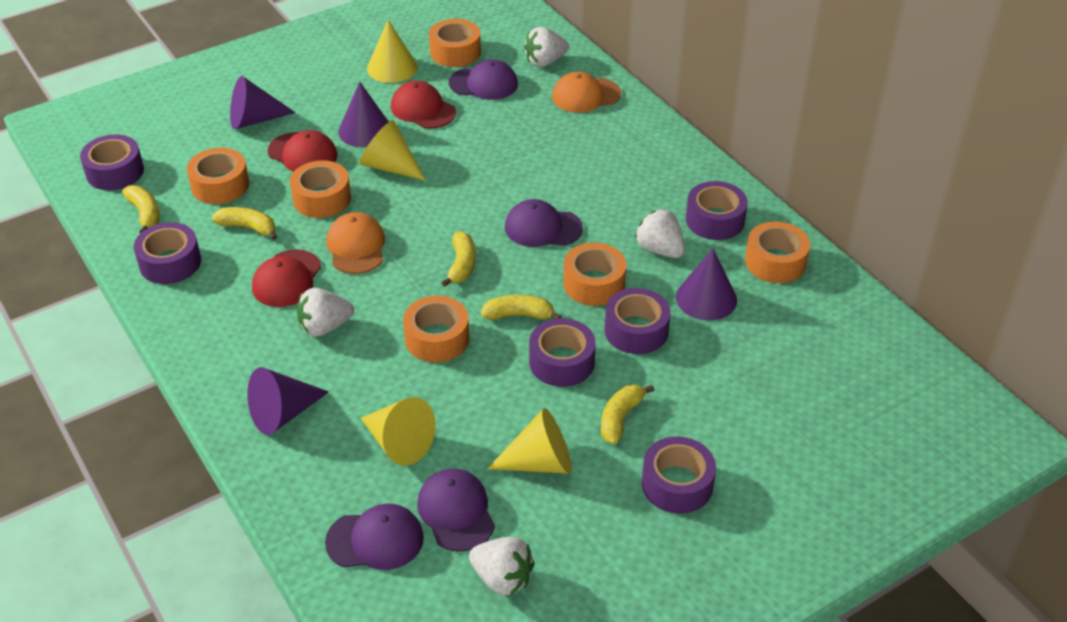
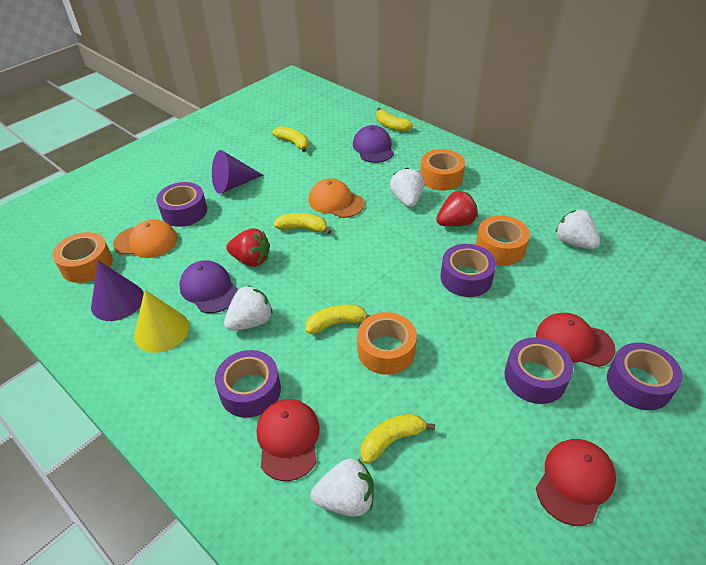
orange tape: [187,148,249,204] [290,160,351,218] [403,296,469,362] [429,19,481,67] [563,243,626,306] [745,222,810,283] = 6 -> [52,232,113,283] [357,312,417,375] [420,149,465,191] [476,216,530,265] = 4
purple cap: [325,504,424,570] [417,469,495,552] [449,59,518,100] [505,199,583,247] = 4 -> [179,260,239,313] [353,125,394,163] = 2
purple cone: [230,76,296,129] [247,367,329,435] [338,81,389,147] [676,248,737,321] = 4 -> [91,260,144,321] [212,150,263,194] = 2
purple tape: [80,134,144,190] [134,222,201,284] [529,318,596,387] [605,288,671,354] [642,436,716,514] [686,181,748,240] = 6 -> [156,182,207,227] [215,350,281,418] [441,244,496,297] [504,337,573,404] [607,343,683,410] = 5
red strawberry: none = 0 -> [226,228,270,267] [436,191,478,226] = 2
yellow cone: [359,120,426,181] [361,397,436,466] [367,20,418,83] [487,408,572,474] = 4 -> [134,290,189,353] = 1

